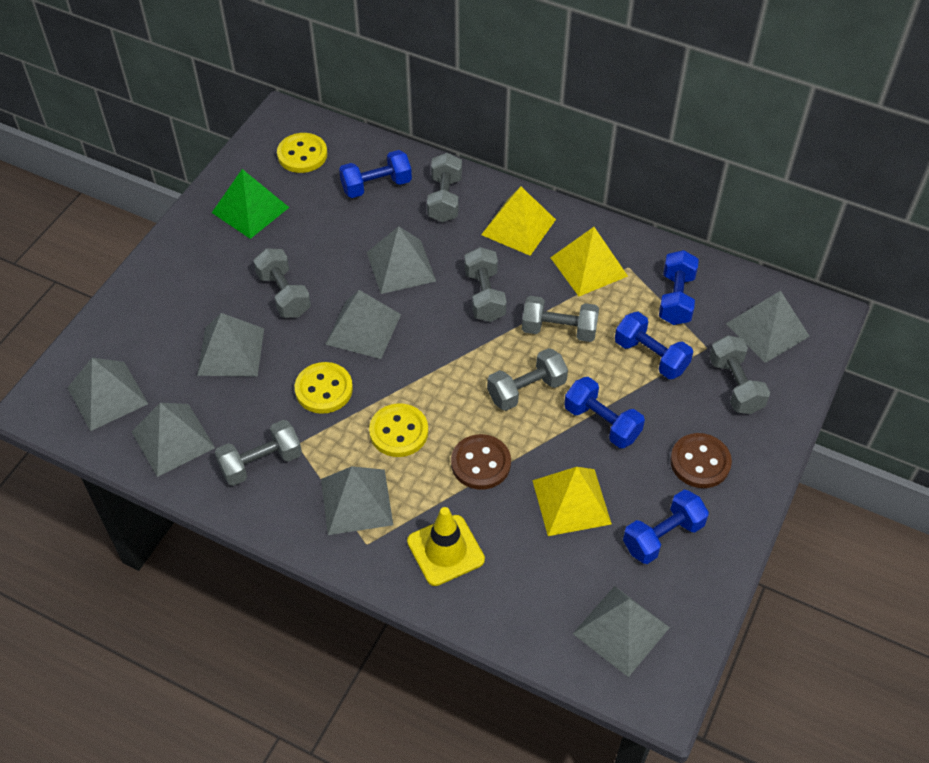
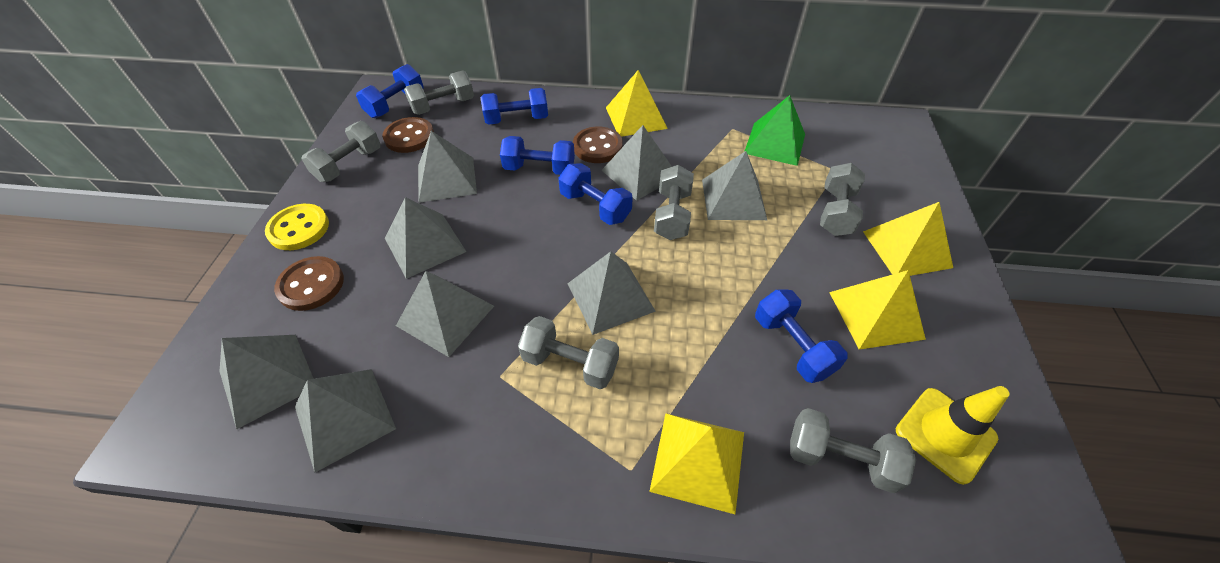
brown button: [451,434,511,490] [670,433,732,488] = 2 -> [274,256,344,311] [382,117,434,153] [573,126,623,163] = 3
grey dumbbell: [215,420,302,486] [253,248,311,318] [427,153,462,222] [464,247,507,322] [487,348,568,411] [522,296,599,342] [709,335,770,414] = 7 -> [301,121,381,182] [404,70,474,115] [518,316,619,389] [654,165,694,240] [790,408,916,493] [820,163,865,236] = 6
yellow button: [277,133,327,173] [295,362,353,414] [369,403,428,457] = 3 -> [265,204,329,250] = 1
yellow pyramid: [481,187,556,256] [532,467,612,536] [550,227,628,296] = 3 -> [606,70,668,137] [649,413,744,514] [829,270,926,350] [863,202,953,276] = 4

